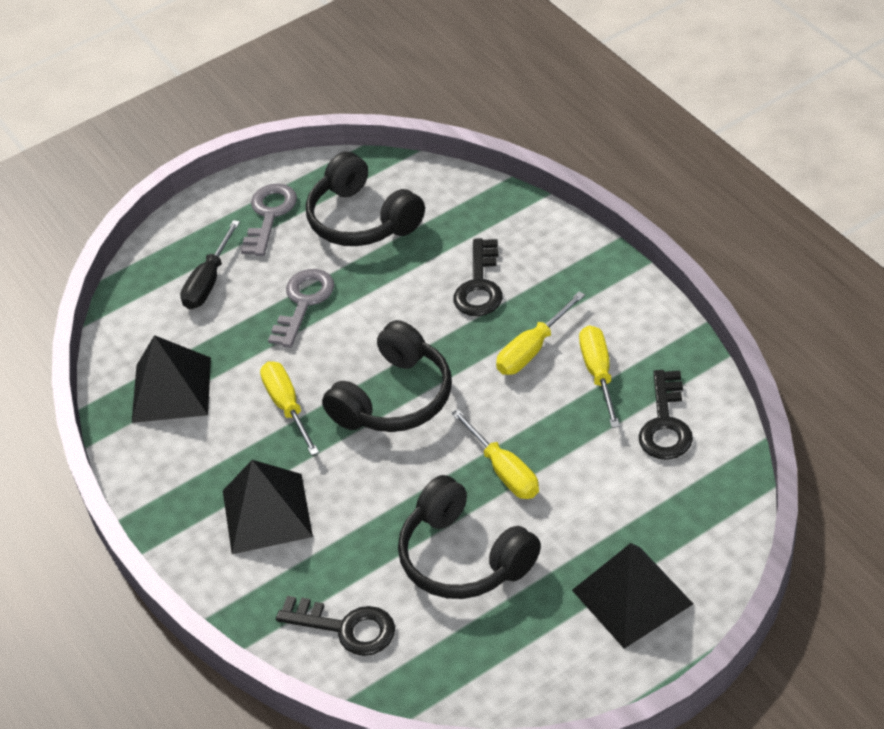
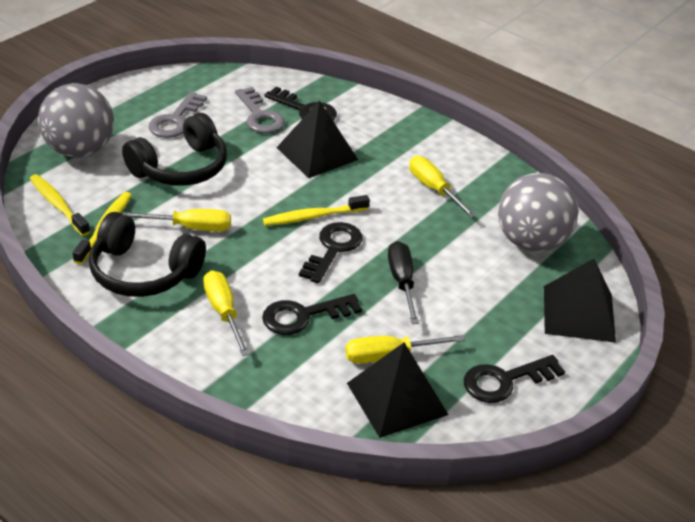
black headphones: [306,152,425,246] [322,320,452,432] [398,475,541,599] = 3 -> [89,212,206,297] [122,113,227,186] = 2
black key: [276,596,395,656] [453,238,503,316] [639,370,693,460] = 3 -> [262,294,362,335] [264,87,337,121] [299,222,362,283] [464,355,565,403] = 4
grey ball: none = 0 -> [38,83,114,158] [498,173,578,252] = 2
yellow toothbrush: none = 0 -> [30,174,90,236] [72,192,132,264] [263,195,370,226] = 3

